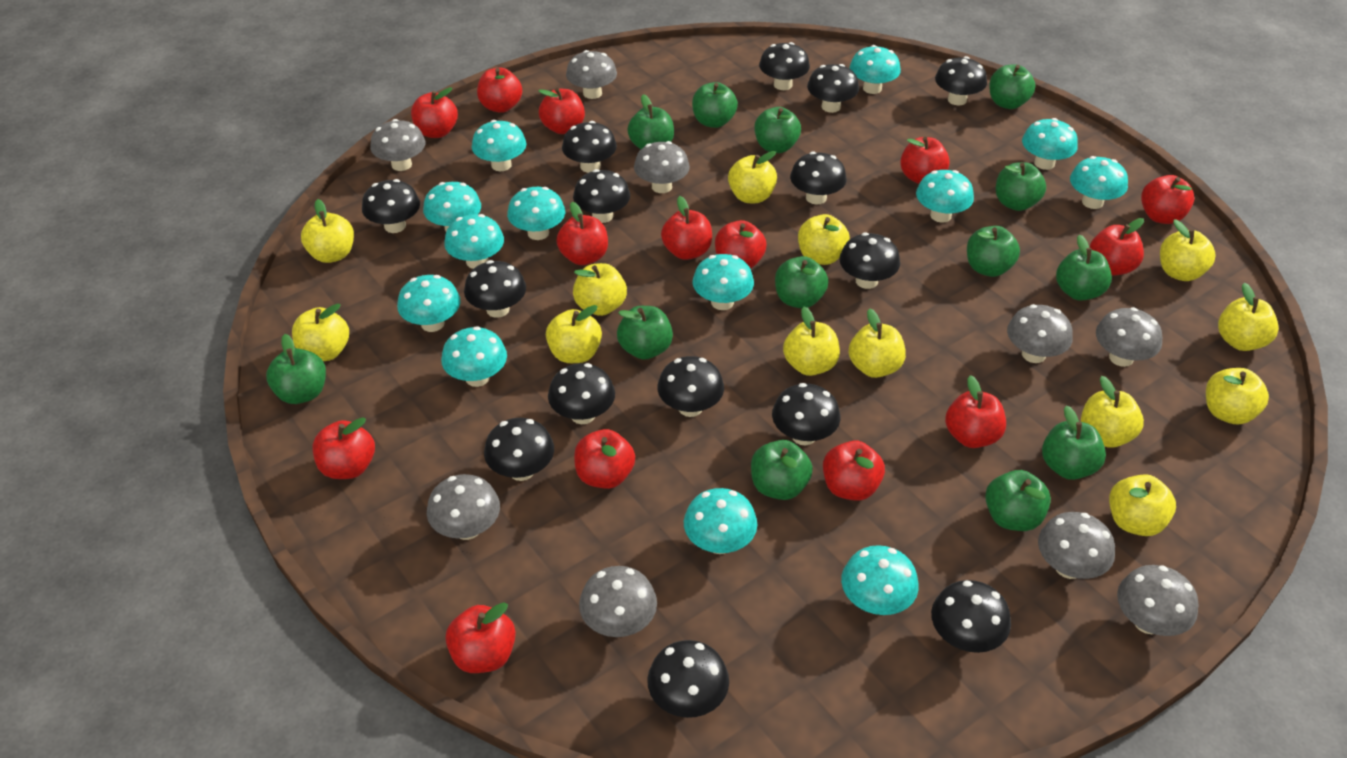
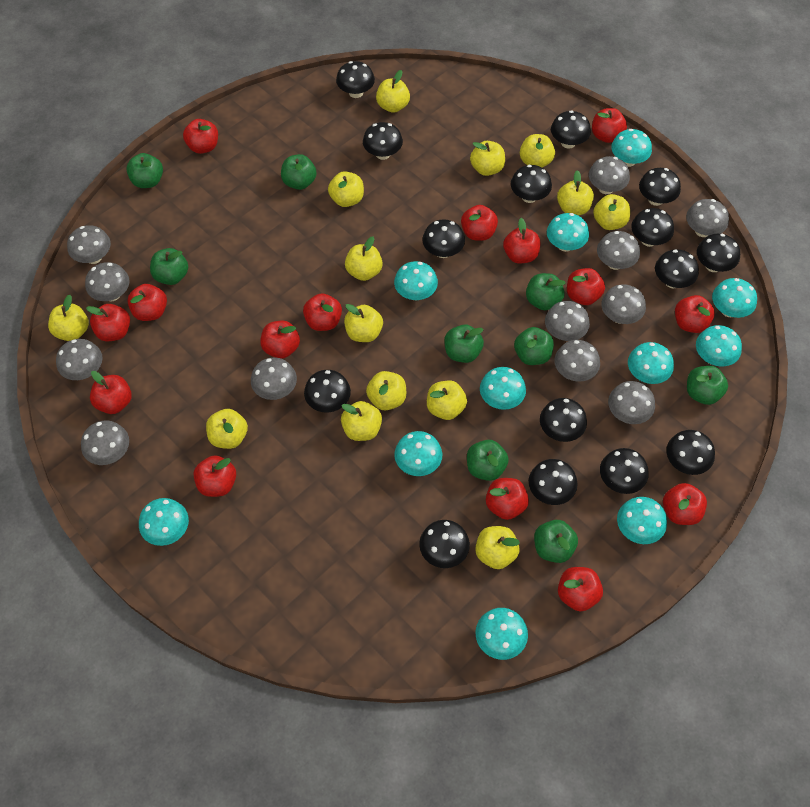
green apple: [266,334,326,404] [617,306,673,360] [628,94,674,149] [692,82,738,128] [751,440,813,500] [754,107,801,153] [775,256,828,308] [967,226,1020,277] [985,470,1051,531] [989,64,1035,109] [996,162,1046,211] [1042,405,1106,480] [1056,235,1112,301] = 13 -> [126,153,163,188] [150,248,188,285] [281,154,317,190] [444,325,484,363] [467,440,509,481] [514,327,554,365] [526,273,565,310] [534,520,578,563] [687,366,728,405] = 9
grey mushroom: [370,119,425,171] [427,474,500,540] [566,50,617,99] [579,566,657,637] [634,141,690,193] [1007,304,1073,363] [1038,512,1115,579] [1096,307,1162,367] [1117,565,1199,636] = 9 -> [56,339,103,380] [67,225,111,264] [81,420,129,465] [85,262,130,301] [251,357,297,400] [545,301,590,341] [554,340,600,382] [589,156,630,194] [597,231,640,270] [601,284,646,324] [608,381,655,424] [686,199,729,237] = 12
red apple: [313,417,375,479] [411,87,458,138] [445,602,516,673] [477,68,522,113] [538,88,585,134] [556,202,608,265] [574,429,635,489] [661,196,712,260] [715,220,767,269] [823,441,885,501] [900,137,950,184] [945,375,1006,448] [1090,218,1144,276] [1141,175,1194,224] = 14 -> [86,304,130,341] [90,371,132,414] [127,284,167,321] [183,119,218,154] [193,455,236,497] [260,320,300,359] [303,293,342,331] [461,205,498,241] [486,478,529,520] [503,218,540,263] [558,567,603,611] [567,268,605,305] [592,108,627,143] [663,483,707,525] [675,295,715,333] = 15
turquoise mushroom: [397,275,460,332] [423,182,481,231] [441,326,507,387] [444,214,504,269] [472,120,527,171] [507,187,565,240] [684,488,757,554] [692,254,754,310] [841,545,919,615] [850,45,901,94] [916,170,974,223] [1022,118,1078,170] [1070,156,1128,209] = 13 -> [139,498,189,546] [394,261,438,300] [394,431,442,476] [476,608,528,660] [480,367,526,410] [547,213,589,252] [611,129,652,167] [617,497,667,544] [628,342,674,384] [696,325,742,366] [712,278,757,318] = 11
yellow apple: [292,304,349,361] [301,199,354,263] [546,305,602,363] [573,263,627,316] [728,151,777,203] [783,307,840,376] [798,214,850,265] [849,308,906,378] [1081,376,1144,448] [1109,474,1176,536] [1160,219,1216,281] [1206,368,1269,424] [1218,283,1279,351] = 13 -> [48,295,89,341] [206,409,248,449] [328,171,364,207] [341,401,382,441] [344,304,383,342] [345,236,383,281] [366,371,406,410] [376,70,410,113] [427,380,467,420] [470,141,505,176] [475,526,520,569] [520,134,555,167] [557,170,594,215] [593,194,630,230] = 14

